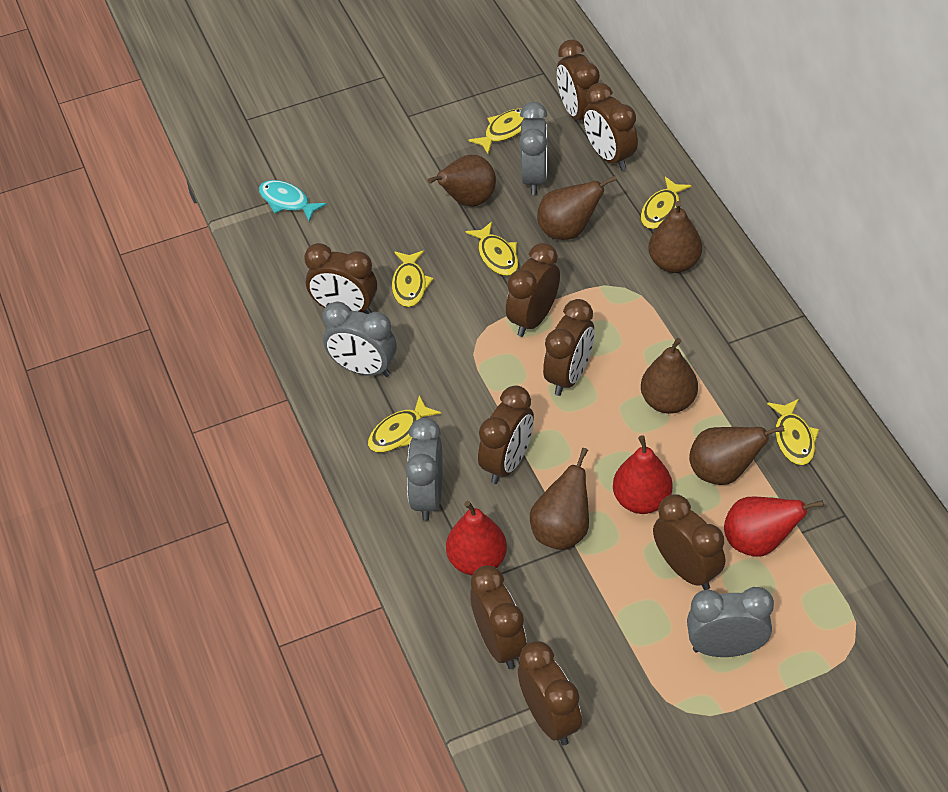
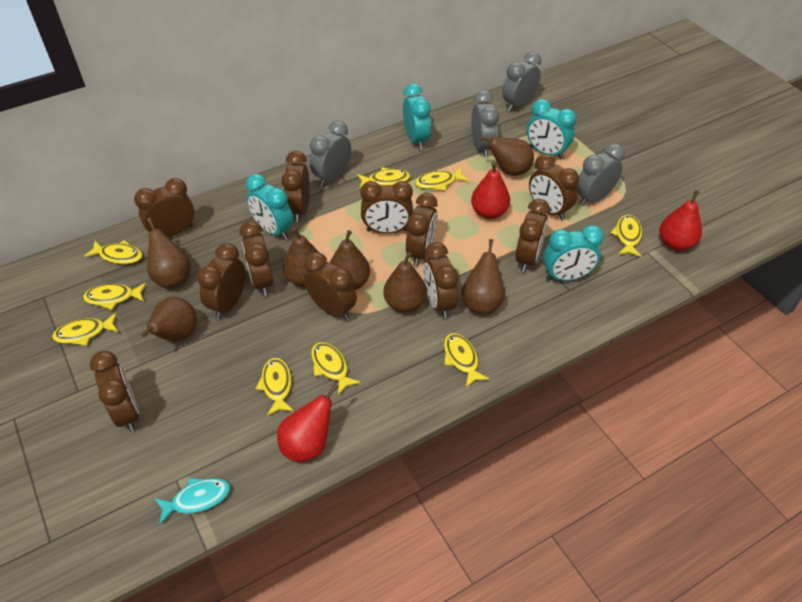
brown clock: [304,243,377,314] [470,565,527,669] [478,386,534,484] [506,243,560,337] [518,641,582,745] [543,299,594,396] [557,40,600,123] [583,83,638,171] [653,494,725,590] = 9 -> [90,351,139,432] [134,178,194,237] [197,243,246,319] [239,221,274,296] [281,151,310,222] [304,252,357,321] [360,181,413,234] [406,193,438,266] [423,242,459,319] [515,199,550,272] [529,154,579,220] = 11
brown pear: [428,155,496,207] [530,448,589,550] [537,176,617,240] [641,338,698,414] [648,201,702,273] [689,425,785,485] = 6 -> [141,297,197,342] [147,218,191,288] [282,227,318,286] [330,230,370,290] [383,252,427,312] [461,239,505,314] [479,136,534,176] = 7
turquoise clock: none = 0 -> [246,174,293,240] [403,84,431,150] [527,99,576,160] [543,225,604,281] = 4
yellow fish: [368,395,441,453] [392,250,434,307] [465,222,519,276] [468,109,525,154] [641,176,692,229] [767,399,819,465] = 6 -> [52,313,118,346] [83,283,146,310] [84,240,143,264] [255,358,294,416] [311,342,361,395] [357,167,410,189] [415,168,469,191] [444,333,490,387] [611,215,642,257] = 9

